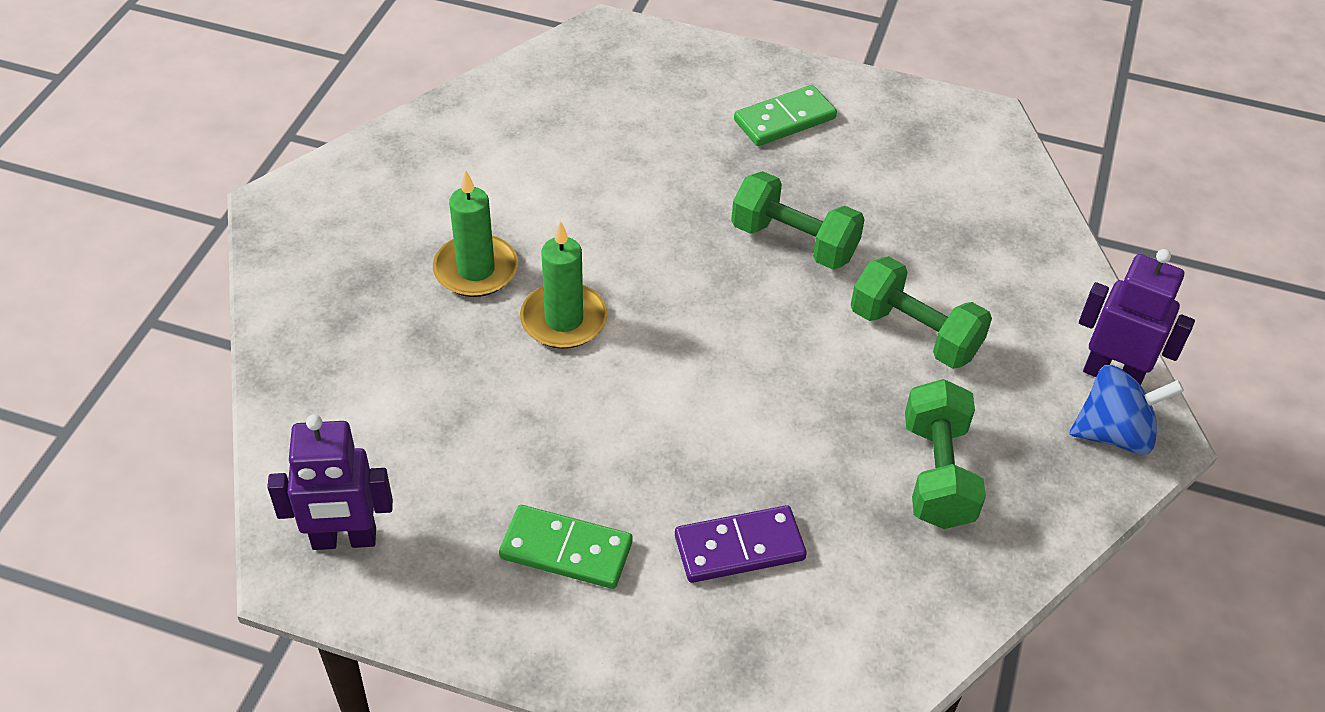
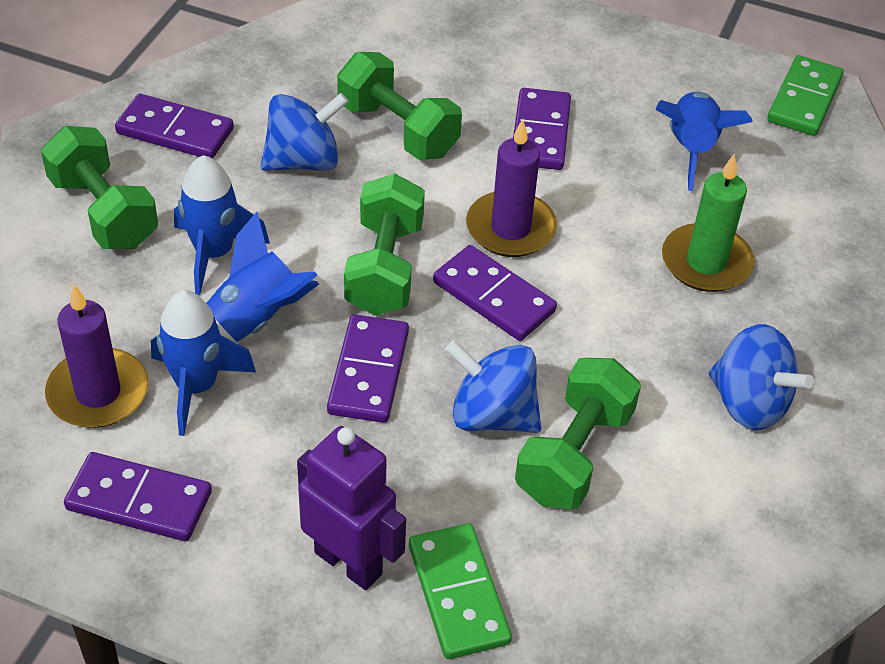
blue rocket: none = 0 -> [151,290,256,436] [174,155,270,295] [206,212,319,343] [655,92,753,191] = 4
blue spinning top: [1069,365,1184,455] = 1 -> [261,93,349,171] [445,340,541,433] [709,324,814,430] = 3
green candle: [433,170,518,297] [520,221,608,349] = 2 -> [662,154,754,292] = 1
green dumbbell: [731,171,865,269] [851,256,992,369] [905,379,986,529] = 3 -> [41,126,158,249] [337,52,462,160] [344,174,425,315] [515,358,641,509] = 4
purple candle: none = 0 -> [45,285,149,428] [466,119,557,257] = 2
purple domino: [675,505,807,583] = 1 -> [64,452,212,541] [115,94,234,158] [327,315,409,423] [433,245,557,341] [513,88,571,170] = 5
purple robot: [267,414,393,550] [1079,249,1195,385] = 2 -> [297,426,406,590] = 1

